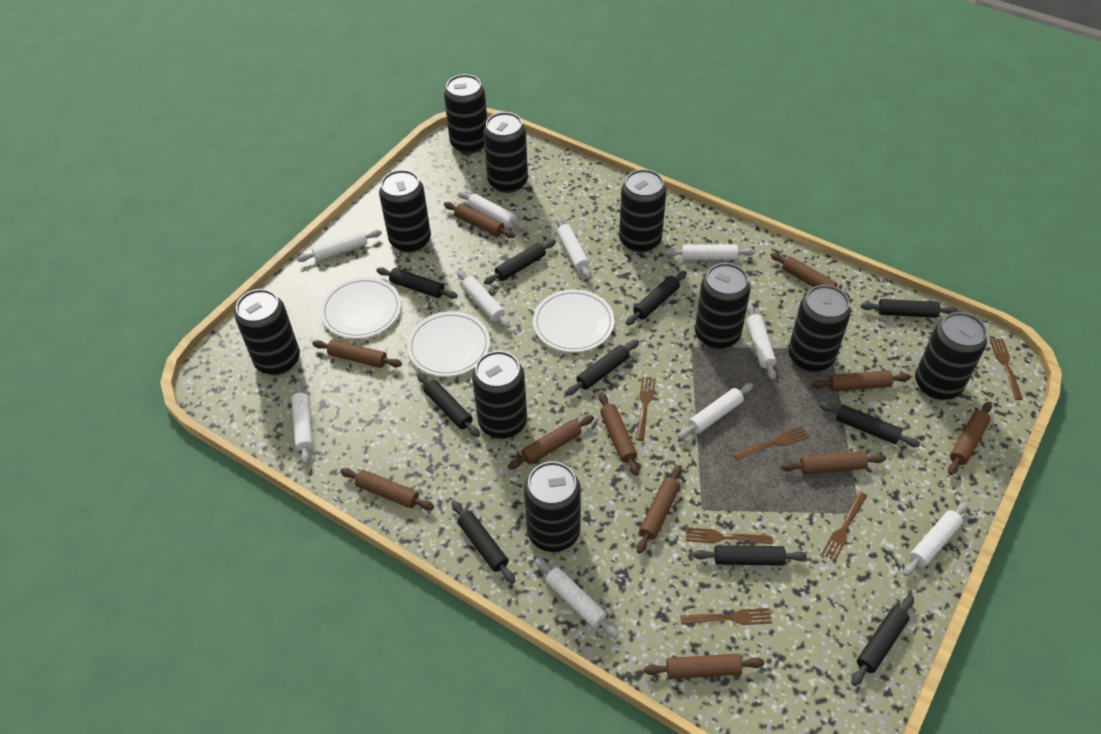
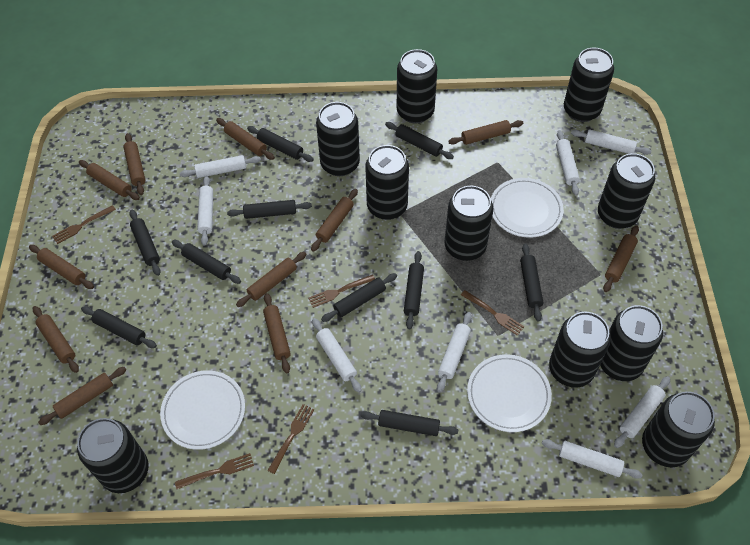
brown fork: [635,377,656,441] [680,608,772,625] [686,527,773,545] [733,426,809,460] [821,492,867,561] [990,339,1023,400] = 6 -> [52,205,116,244] [175,453,254,489] [267,404,314,474] [308,274,375,308] [461,290,525,336] = 5
white rolling pin: [291,381,313,464] [297,230,382,262] [457,270,511,328] [459,191,527,230] [535,558,618,638] [556,217,591,279] [665,244,755,260] [678,383,753,439] [746,304,776,380] [903,502,968,576] = 10 -> [179,155,261,178] [198,176,213,246] [312,318,362,393] [437,312,472,392] [542,439,643,479] [556,130,580,196] [571,129,652,155] [614,376,670,448] = 8

